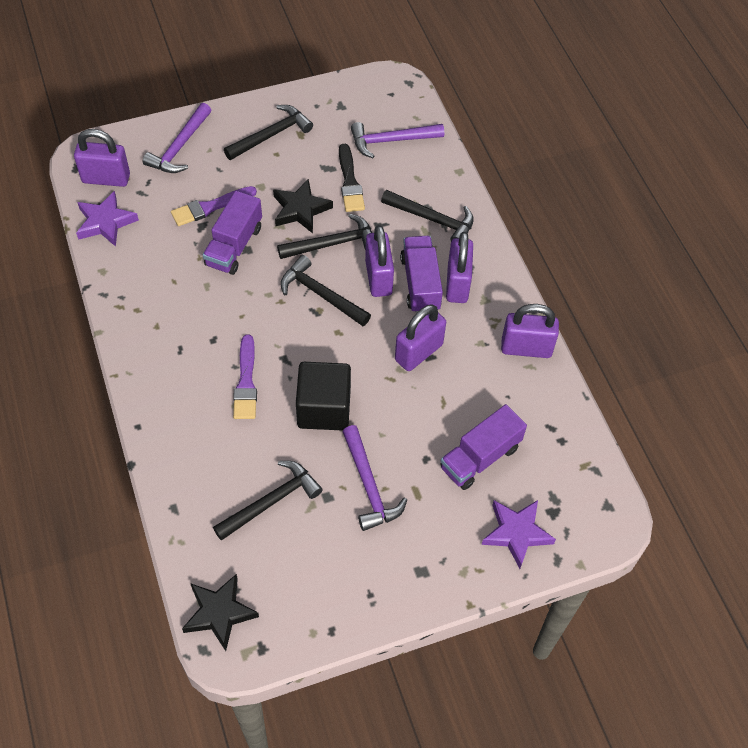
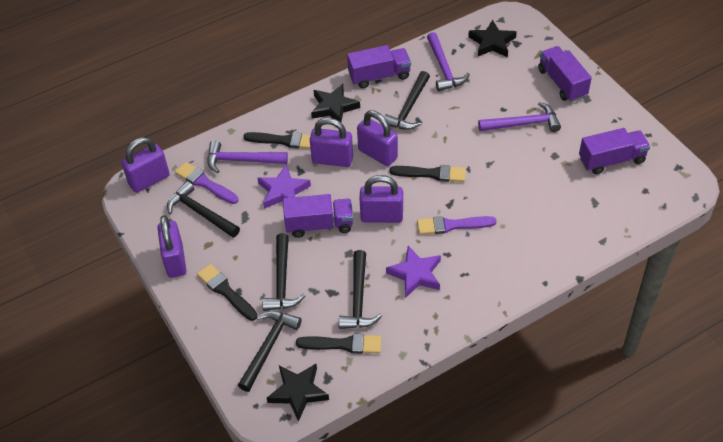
black brush: [339,144,365,212] = 1 -> [197,264,258,321] [243,132,311,149] [296,334,381,354] [390,165,466,182] = 4
black cube: [296,362,351,431] = 1 -> none = 0
black star: [182,574,259,651] [273,179,333,233] = 2 -> [267,364,329,422] [311,84,360,122] [468,20,517,57] = 3
purple truck: [203,191,262,275] [400,236,443,313] [440,404,527,490] = 3 -> [283,194,353,238] [347,45,411,88] [538,46,592,102] [579,128,650,174] = 4

